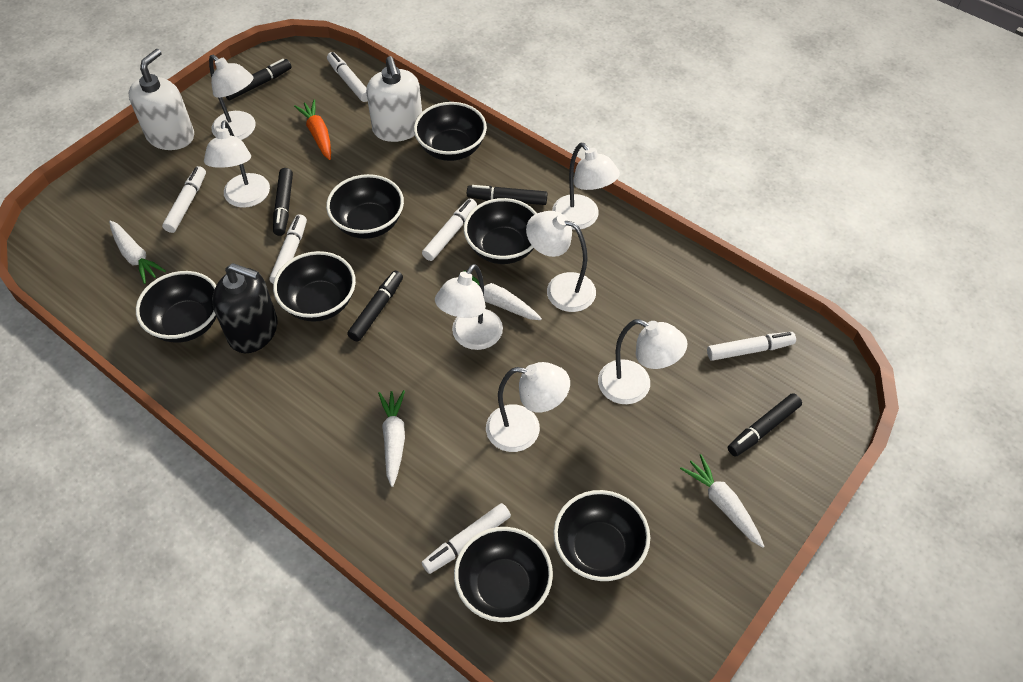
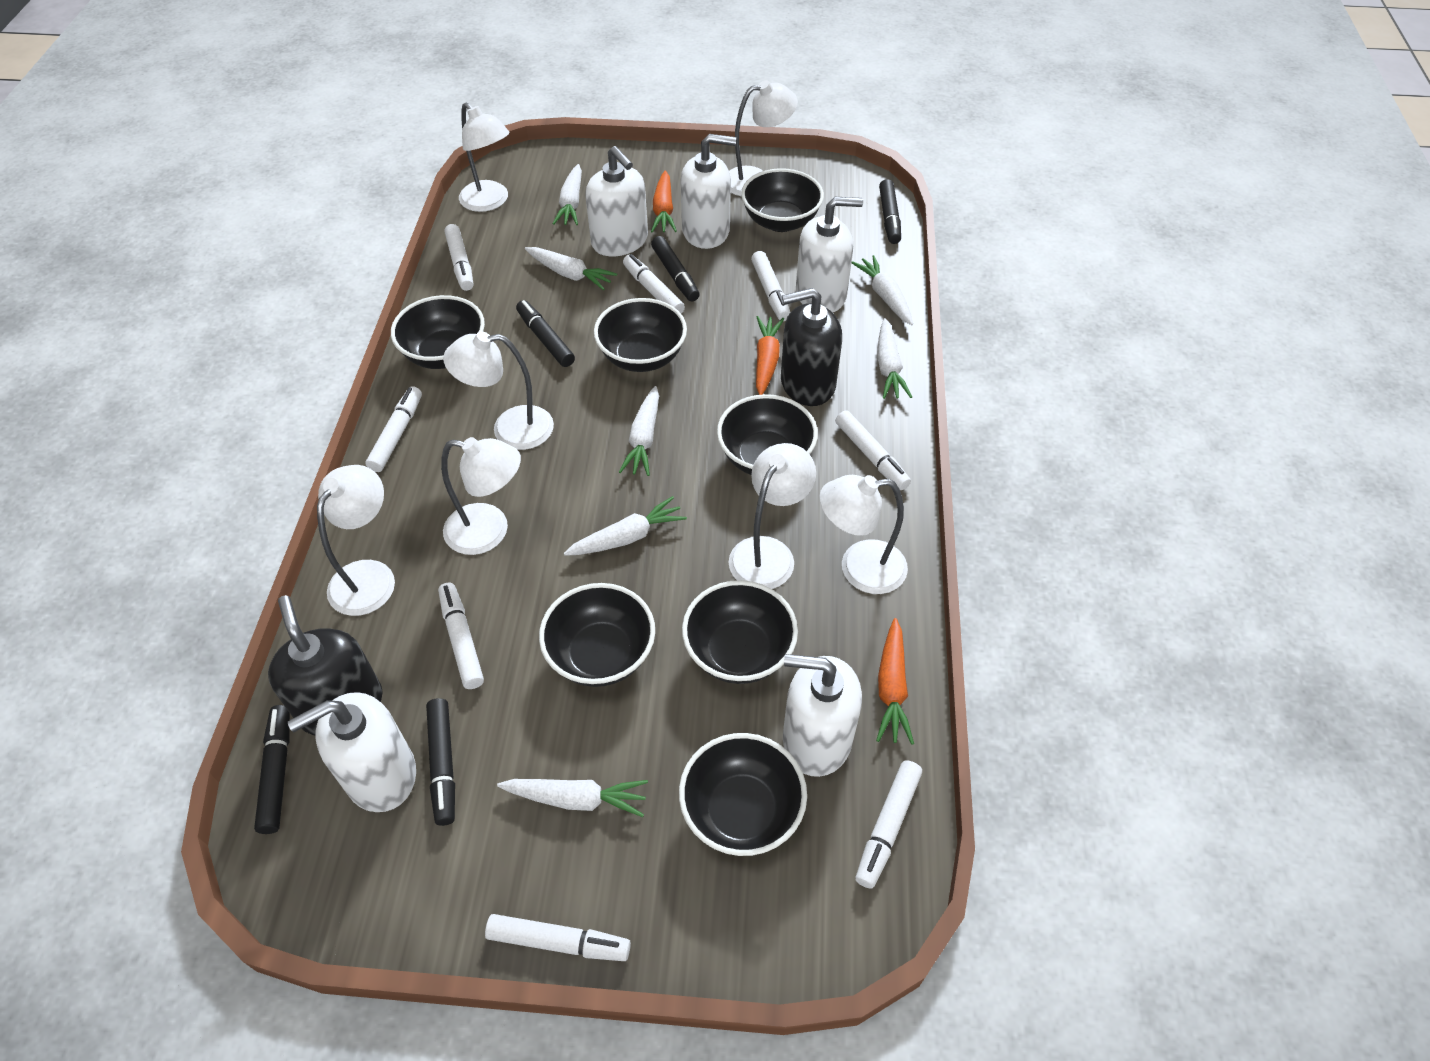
black soap dispenser: [212,263,278,353] = 1 -> [268,595,383,736] [781,288,842,406] = 2
orange carrot: [294,100,331,160] = 1 -> [651,170,677,233] [756,316,784,395] [876,618,914,745] = 3
white carrot: [109,221,166,284] [378,390,405,487] [463,270,542,320] [680,454,764,548] = 4 -> [497,779,648,817] [525,247,617,290] [553,164,582,225] [564,496,687,556] [619,386,659,476] [851,255,913,325] [877,318,912,399] = 7
white marker: [162,166,206,233] [269,214,307,284] [327,52,368,102] [422,199,477,261] [422,503,511,574] [707,332,796,361] = 6 -> [365,386,422,472] [438,583,484,689] [445,224,473,291] [485,914,631,961] [623,254,685,314] [751,251,791,321] [835,410,911,490] [855,760,922,888] = 8
white soap dispenser: [129,49,194,150] [366,56,422,142] = 2 -> [288,692,416,812] [585,146,648,256] [680,134,736,249] [783,654,862,777] [796,197,863,312] = 5

